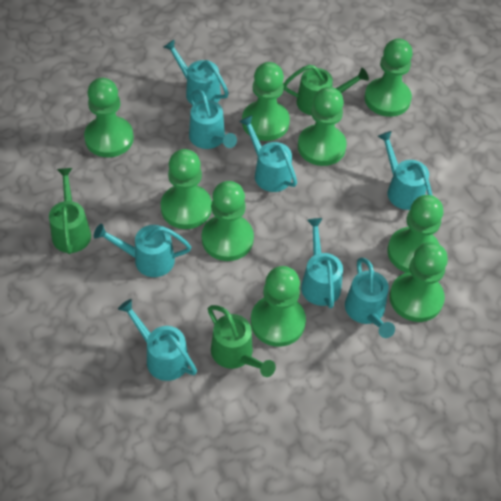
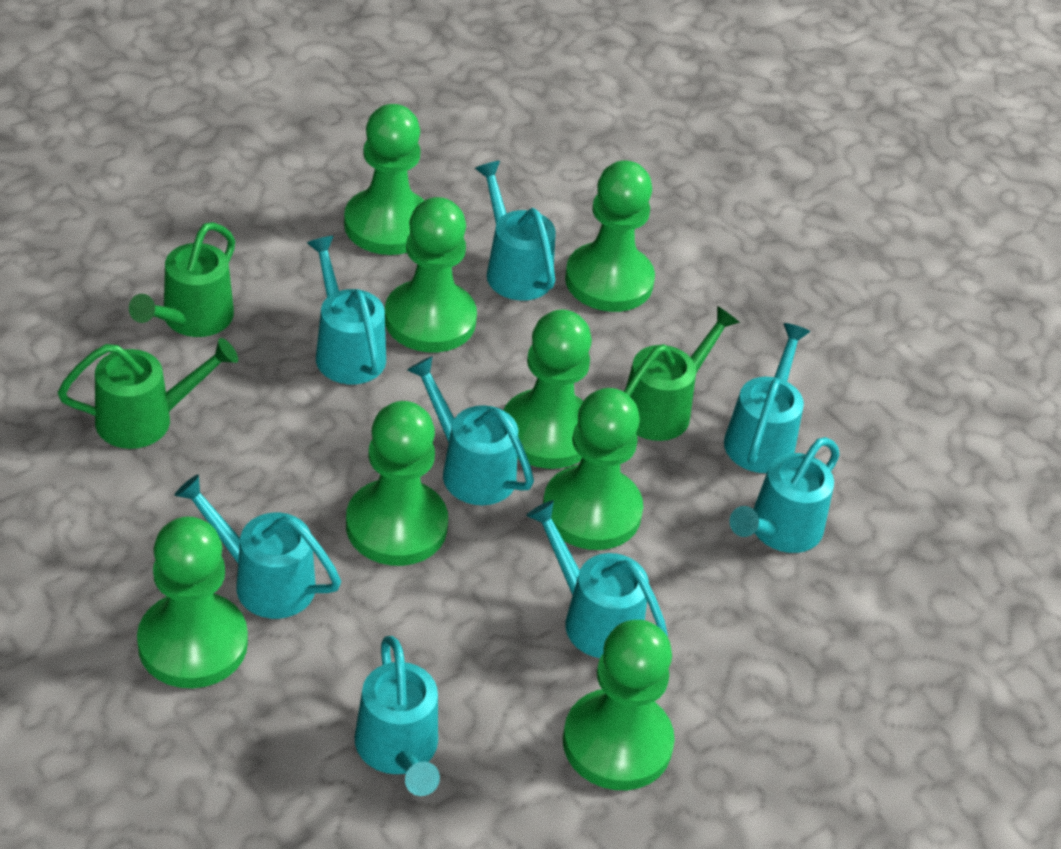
green pawn: [84,78,134,157] [161,149,212,229] [202,181,254,261] [242,62,290,141] [251,266,306,347] [298,87,347,166] [364,38,413,117] [387,195,443,273] [390,242,448,322] = 9 -> [137,517,248,688] [344,104,424,255] [346,401,448,566] [385,197,477,352] [504,310,592,469] [543,388,643,550] [563,620,675,790] [565,161,655,312] = 8

